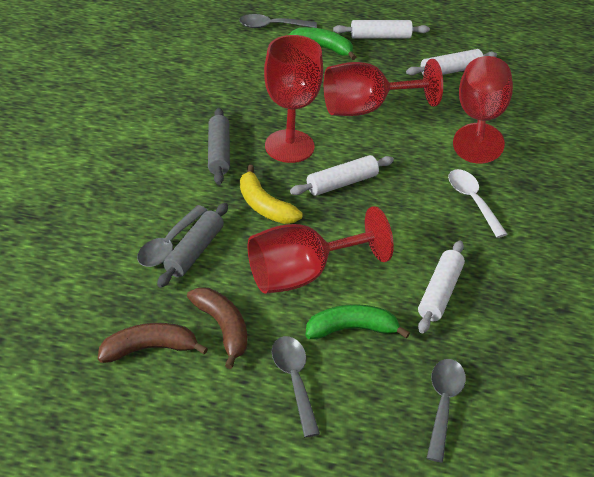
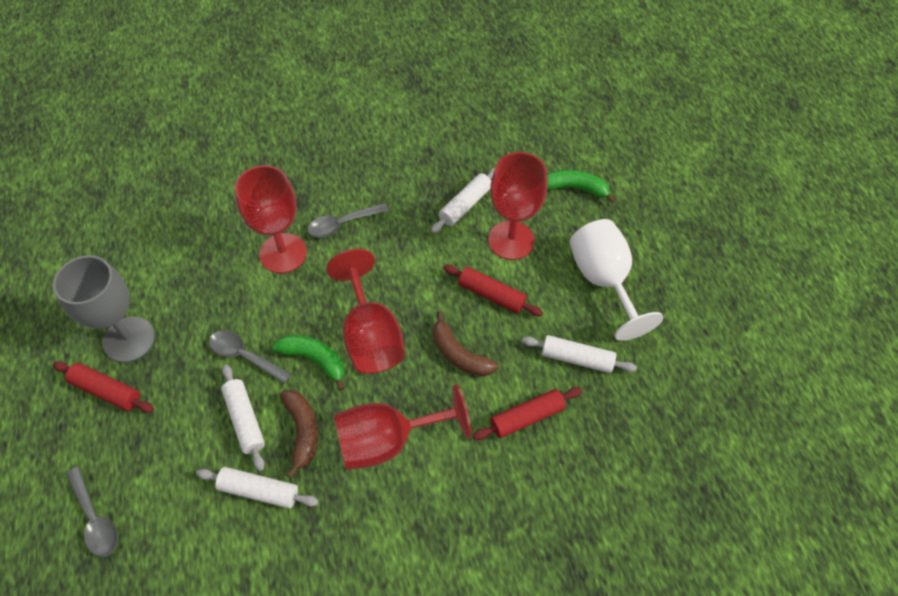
grey goblet: none = 0 -> [53,255,155,362] = 1
grey rolling pin: [157,203,228,288] [208,108,230,185] = 2 -> none = 0
grey spoon: [137,205,208,267] [239,14,317,28] [272,336,320,438] [427,359,466,462] = 4 -> [66,466,118,557] [209,330,291,384] [307,203,389,237] = 3
red rolling pin: none = 0 -> [53,362,154,413] [443,265,543,316] [473,387,582,440] = 3
white goblet: none = 0 -> [570,219,663,341] = 1
white spoon: [448,169,507,238] = 1 -> none = 0
yellow banana: [240,165,303,224] = 1 -> none = 0

